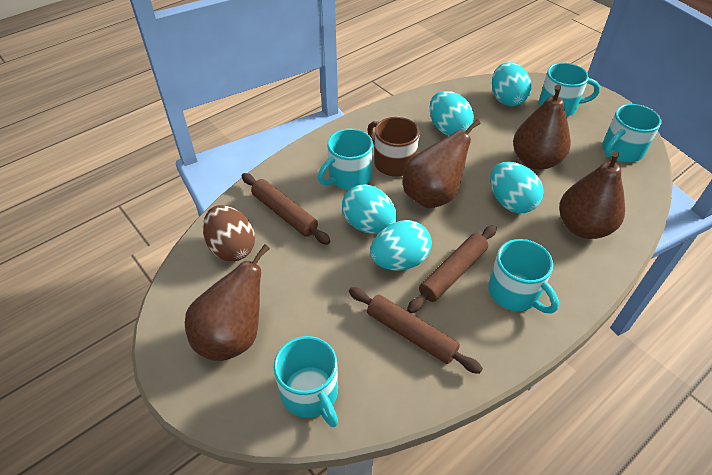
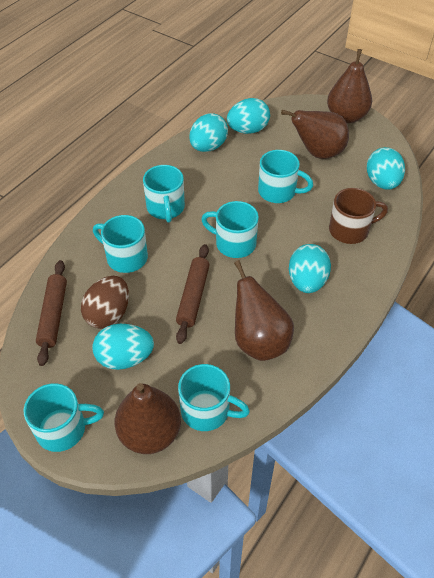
brown rolling pin: [242,173,331,245] [349,287,483,374] [407,225,497,313] = 3 -> [36,260,67,366] [176,244,210,344] = 2
turquoise mug: [274,336,338,427] [318,129,373,189] [488,239,559,314] [539,63,600,117] [602,104,661,162] = 5 -> [24,383,104,452] [93,215,148,273] [143,165,185,223] [178,364,250,431] [201,201,259,258] [258,150,313,203] = 6

